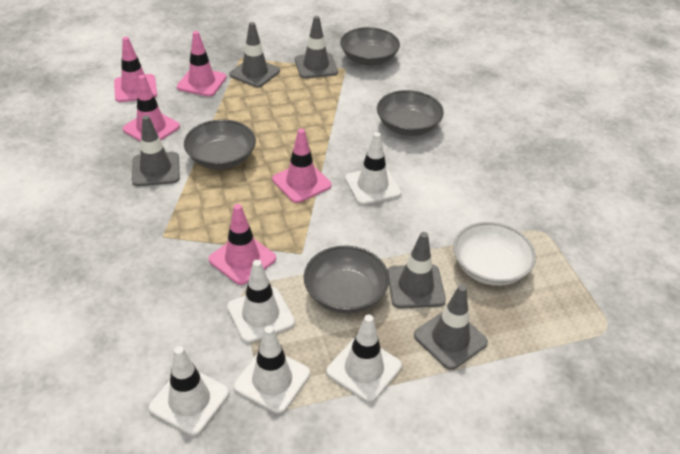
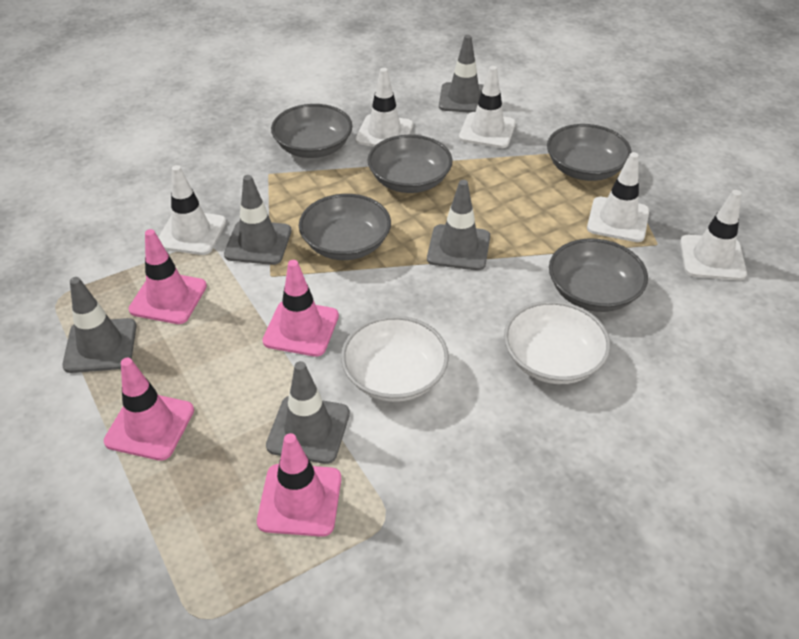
grey bowl: [184,119,256,170] [304,246,389,314] [340,27,400,66] [377,90,444,136] = 4 -> [271,104,352,158] [299,194,391,260] [367,135,453,193] [547,124,632,181] [549,239,648,312] = 5
pink traffic cone: [114,37,157,102] [123,75,180,142] [177,31,227,96] [209,204,276,285] [272,129,331,203] = 5 -> [104,358,194,461] [129,229,207,324] [257,433,341,537] [262,260,339,357] = 4
white bowl: [453,222,536,286] = 1 -> [341,316,449,402] [504,301,611,384] = 2

